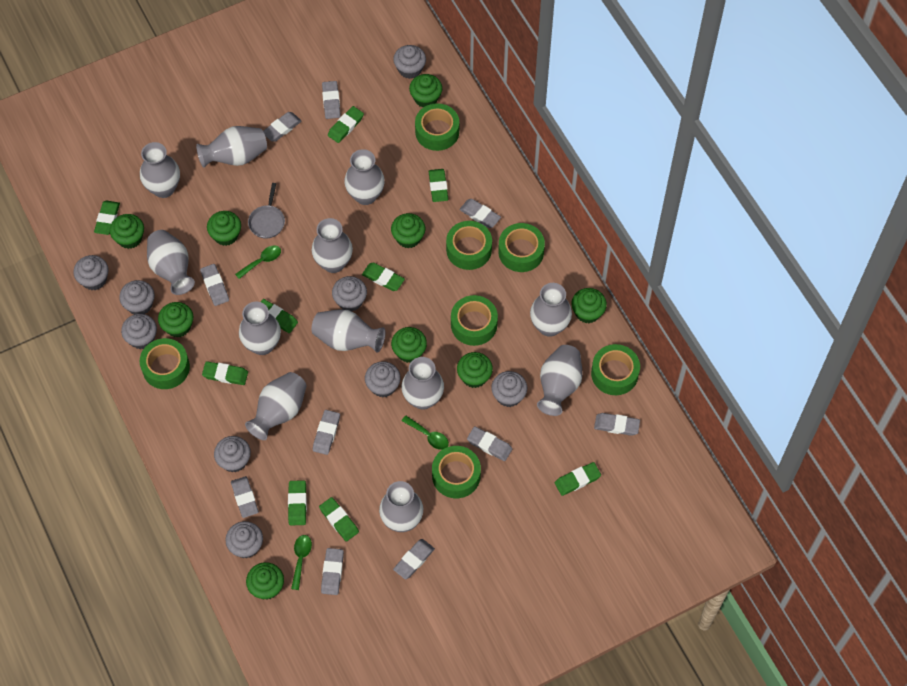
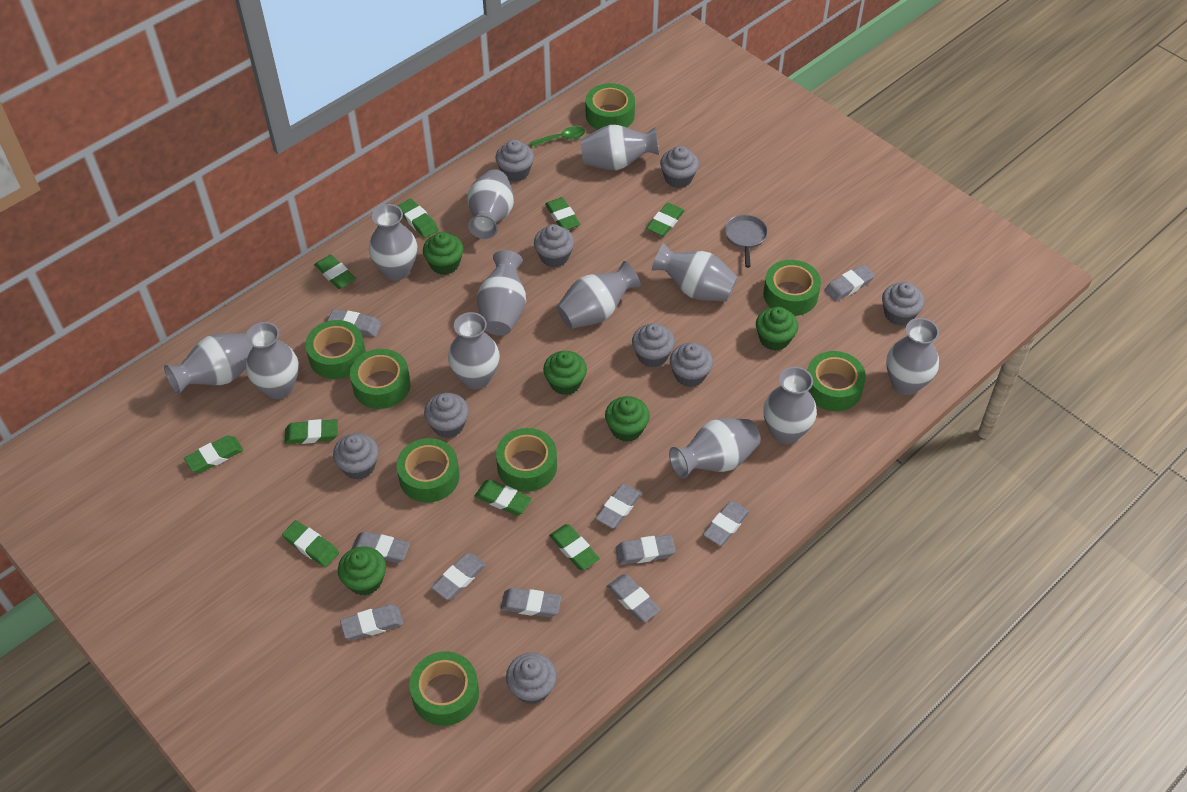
green cupcake: [110,214,144,249] [158,302,193,338] [207,211,241,246] [246,562,284,600] [391,213,425,248] [391,327,427,363] [409,74,442,107] [457,352,493,388] [571,288,607,323] = 9 -> [338,546,386,596] [423,232,463,275] [543,351,587,395] [605,396,650,442] [756,307,798,351] = 5
green spoon: [235,246,281,279] [291,535,312,590] [402,416,449,450] = 3 -> [530,126,585,147] = 1
green tape: [140,338,190,389] [415,103,459,151] [432,446,481,498] [446,221,492,270] [451,295,498,346] [498,223,545,272] [591,344,640,395] = 7 -> [305,320,366,379] [350,349,411,409] [396,438,459,503] [409,652,479,726] [496,428,557,492] [586,83,635,130] [763,260,821,316] [807,351,866,411] = 8

